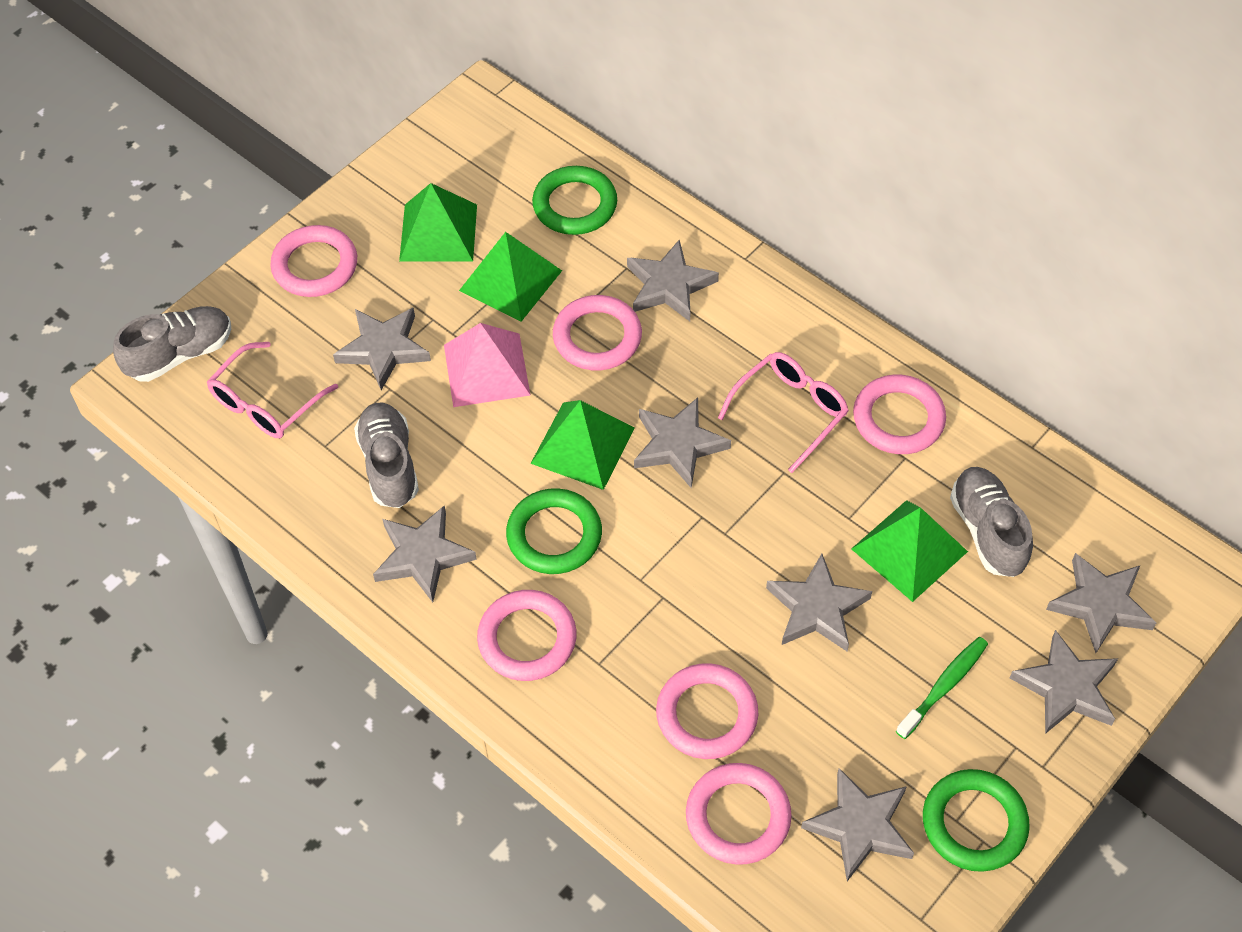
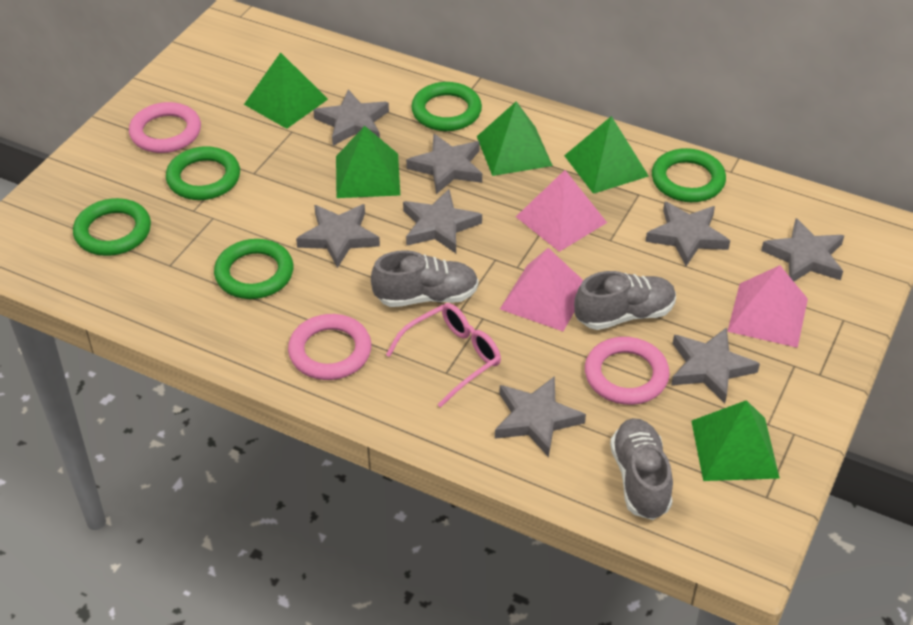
green pyramid: [399,183,477,261] [459,232,562,322] [530,400,635,490] [851,500,968,602] = 4 -> [244,52,328,129] [336,126,400,198] [477,101,553,176] [564,116,649,194] [692,400,780,481] = 5
green ring: [506,488,602,574] [532,166,617,235] [923,769,1030,872] = 3 -> [73,198,151,256] [166,146,240,200] [214,239,293,299] [411,82,482,131] [652,148,726,202] = 5
green toothbrush: [896,637,988,739] = 1 -> none = 0
pink glasses: [207,342,338,438] [718,352,849,473] = 2 -> [386,303,501,408] = 1
pink pyramid: [444,323,530,407] = 1 -> [500,248,584,331] [516,170,607,252] [727,265,808,348] = 3
pink ring: [270,225,357,297] [477,590,577,681] [553,295,642,370] [656,663,758,759] [686,763,792,865] [853,375,946,454] = 6 -> [129,102,201,153] [288,314,371,380] [585,337,670,405] = 3

